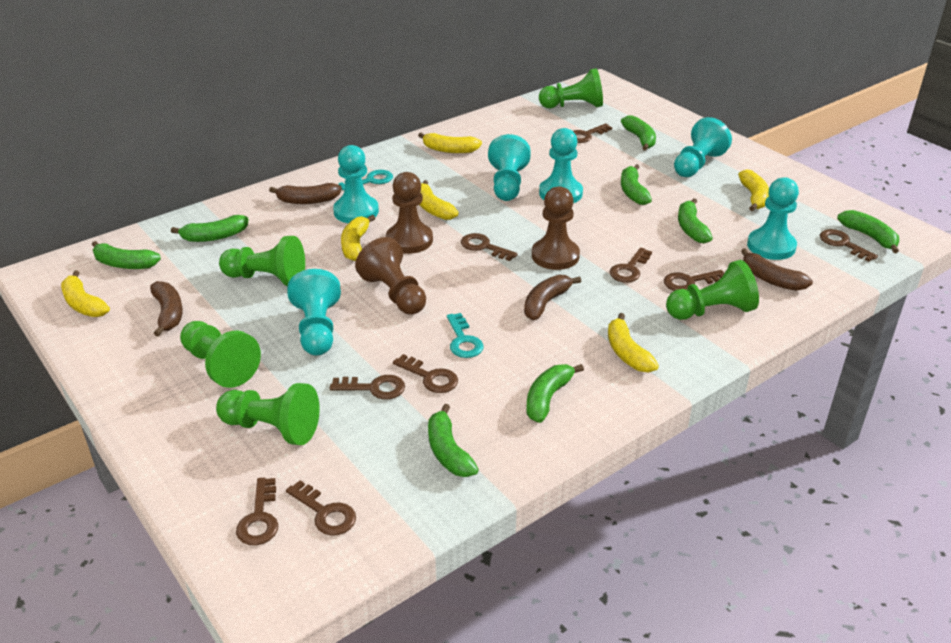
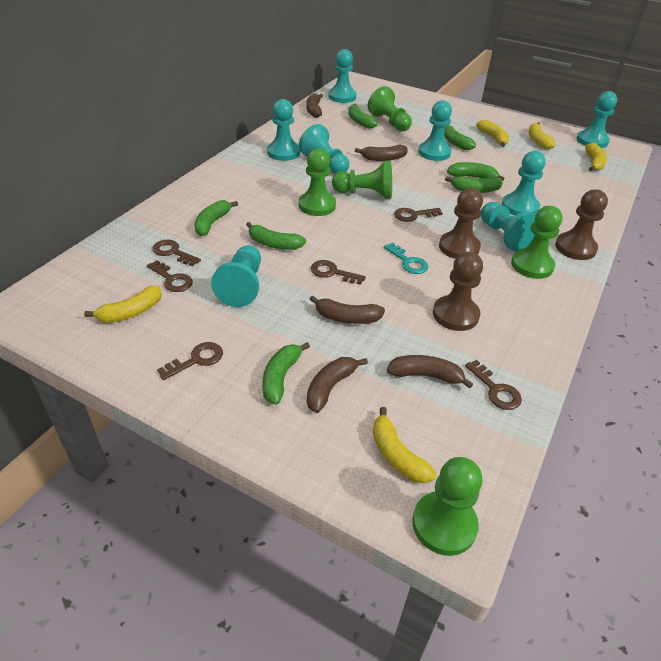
brown banana: [150,281,183,337] [269,183,342,204] [524,275,581,320] [741,248,813,291] = 4 -> [306,93,323,118] [307,357,368,413] [310,295,385,324] [355,145,408,161] [387,355,473,389] = 5
brown key: [236,478,278,545] [286,480,356,536] [330,375,405,399] [393,354,458,393] [461,233,518,261] [573,123,612,143] [610,248,652,282] [664,270,724,291] [820,229,878,262] = 9 -> [147,260,193,292] [152,240,201,266] [157,342,223,380] [311,260,366,285] [394,208,443,222] [465,360,522,410] = 6
green banana: [92,241,161,269] [171,215,248,242] [428,404,479,477] [527,364,584,423] [621,115,656,151] [621,164,652,205] [678,198,713,243] [837,210,900,253] = 8 -> [194,200,238,236] [246,222,306,250] [262,342,310,405] [348,104,378,129] [444,125,476,150] [445,176,503,193] [447,162,505,181] = 7
turquoise key: [339,170,393,190] [447,313,484,358] = 2 -> [384,242,428,274] = 1
turquoise pawn: [287,269,341,356] [333,145,379,223] [488,134,531,201] [539,128,583,203] [674,117,732,177] [747,177,799,260] = 6 -> [211,245,261,307] [267,99,300,161] [299,124,349,174] [328,49,356,103] [418,100,452,161] [481,202,536,252] [502,151,546,216] [577,91,617,148] = 8
yellow banana: [61,270,110,317] [341,215,375,261] [418,133,482,153] [419,180,458,220] [608,313,659,372] [738,170,769,211] = 6 -> [84,286,162,323] [373,407,437,483] [476,120,509,147] [529,122,556,149] [585,143,607,171] = 5

